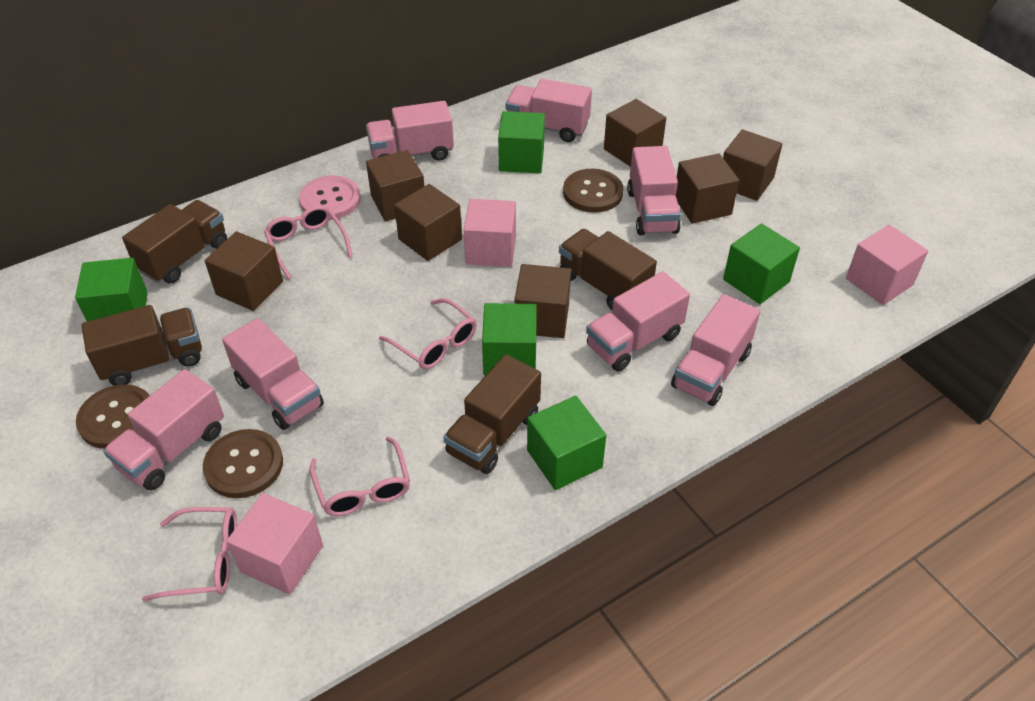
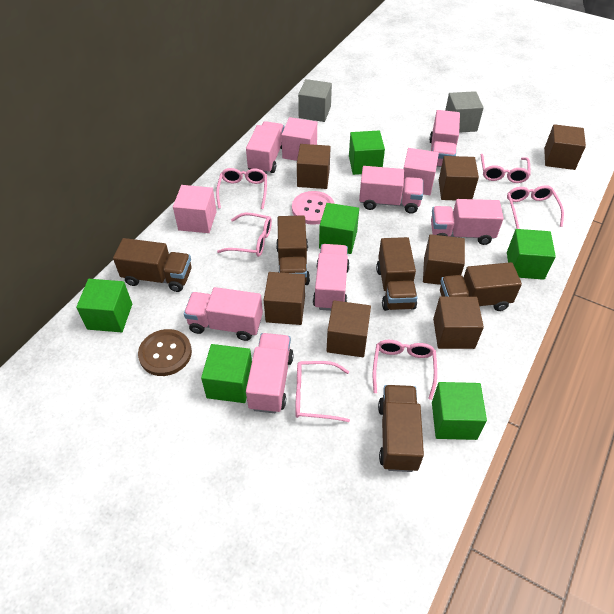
brown button: [76,384,150,449] [203,429,283,498] [563,169,623,213] = 3 -> [138,329,192,376] = 1
brown truck: [82,305,202,385] [122,200,227,284] [444,354,541,474] [559,229,657,310] = 4 -> [113,238,191,292] [276,215,310,285] [376,237,417,311] [378,385,424,472] [440,262,522,311] = 5
green cube: [75,258,148,322] [482,303,537,376] [498,111,545,173] [527,396,606,490] [723,223,800,304] = 5 -> [76,279,132,332] [201,344,252,403] [319,203,359,254] [349,131,385,175] [432,382,487,440] [507,229,556,280] = 6
grey cube: none = 0 -> [298,79,332,122] [445,91,484,133] = 2
pink glasses: [142,507,237,602] [264,205,353,279] [309,436,410,516] [379,298,477,369] = 4 -> [216,168,267,209] [217,213,272,257] [295,361,350,422] [373,340,437,400] [481,154,531,183] [507,185,564,229] = 6

